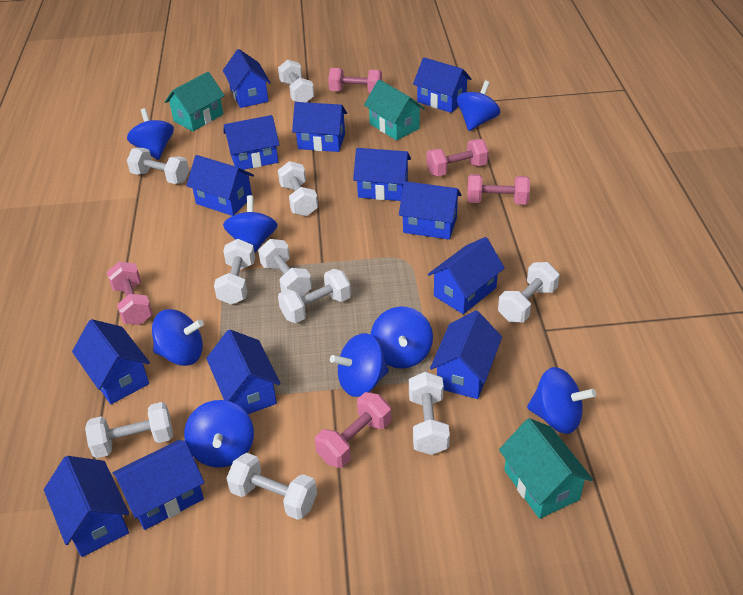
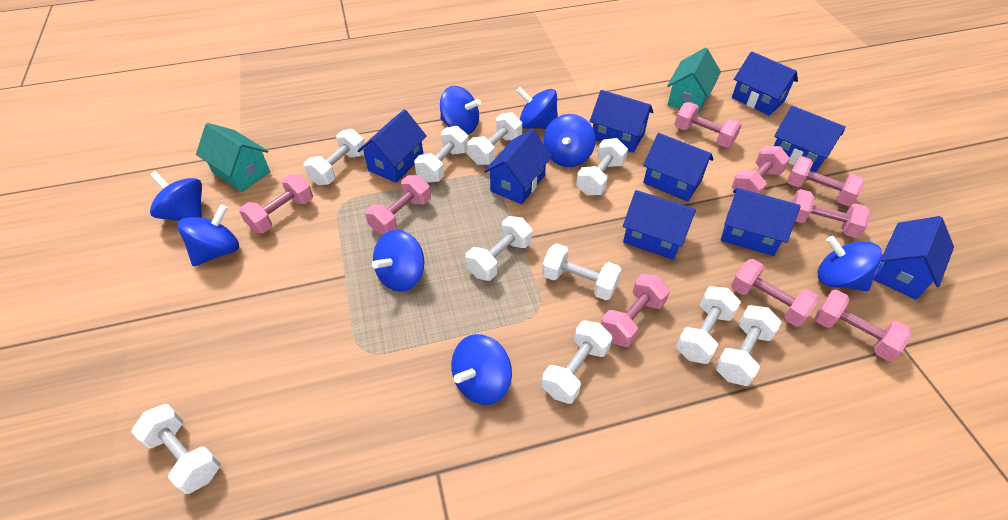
blue house: [44,456,129,557] [72,319,150,404] [113,440,204,530] [186,155,254,216] [206,330,280,414] [223,49,271,108] [223,115,279,170] [292,102,347,152] [353,148,411,201] [399,181,462,240] [413,57,471,113] [428,237,505,314] [430,310,502,399] = 13 -> [358,109,427,183] [484,129,552,204] [590,90,653,153] [623,190,696,260] [643,133,713,202] [721,188,801,256] [732,51,798,116] [774,106,846,173] [873,216,954,300] = 9
pink dumbbell: [107,261,153,325] [315,392,391,468] [328,68,382,93] [426,139,489,176] [467,174,530,205] = 5 -> [239,174,313,233] [365,175,431,235] [601,274,670,347] [675,102,742,148] [731,146,790,194] [731,259,819,327] [787,156,865,206] [792,189,871,238] [815,290,911,361] = 9
turquoise house: [165,72,225,132] [364,80,425,140] [499,418,593,519] = 3 -> [196,123,270,192] [667,48,721,114] = 2

